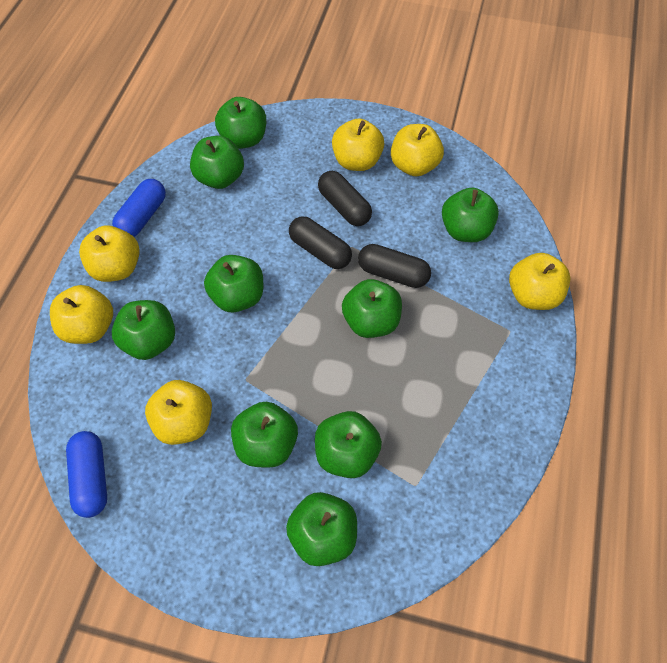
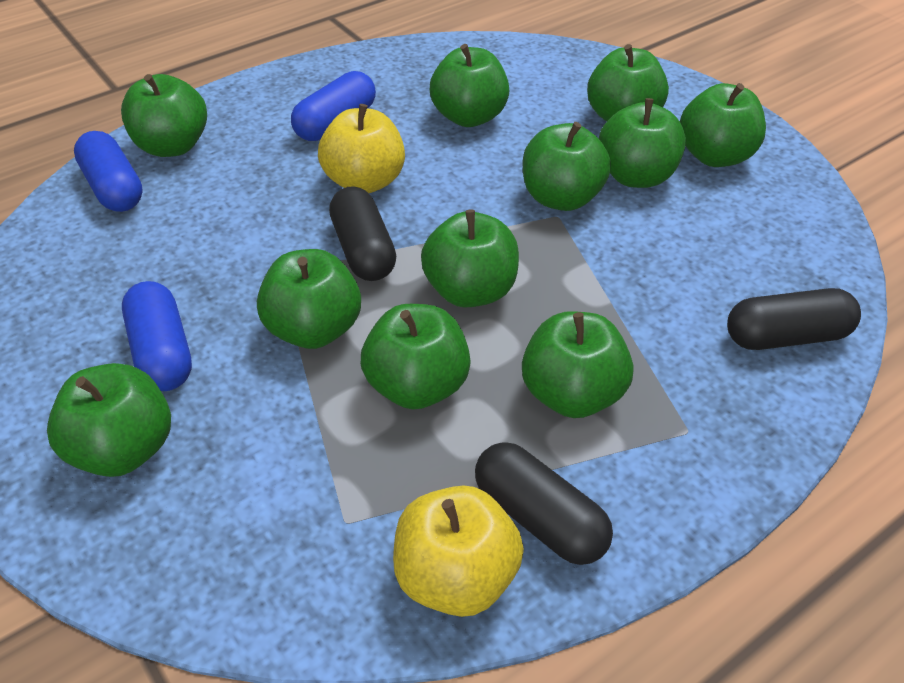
blue capsule: [66,431,107,518] [112,179,166,237] = 2 -> [74,131,143,212] [122,281,192,391] [291,71,376,141] = 3
green apple: [112,300,175,360] [190,136,244,189] [204,255,263,312] [215,97,266,149] [231,402,298,468] [286,492,357,566] [315,411,382,478] [342,279,402,338] [442,188,499,242] = 9 -> [47,363,171,477] [121,74,207,157] [257,249,361,349] [361,304,471,410] [421,209,519,308] [430,44,510,127] [522,311,633,418] [523,122,611,211] [587,44,669,122] [599,98,686,188] [680,83,766,167] = 11
yellow apple: [50,285,113,344] [79,226,140,282] [145,380,212,445] [332,118,384,171] [391,124,444,177] [509,253,570,310] = 6 -> [318,104,405,193] [393,485,524,617] = 2

